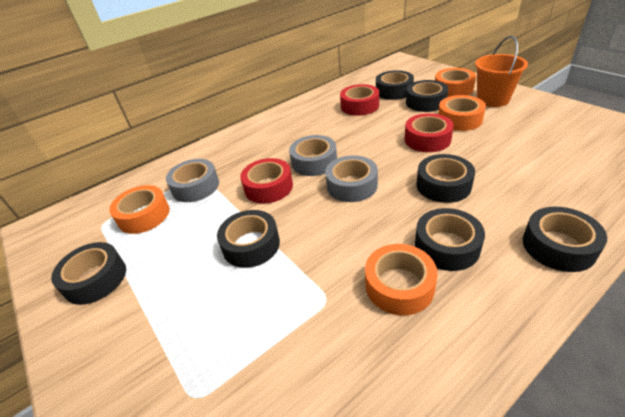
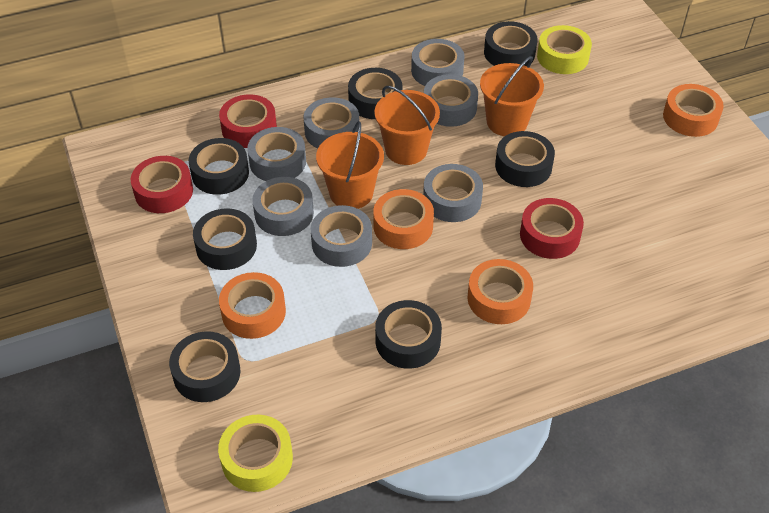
grey tape: [166,159,219,202] [289,135,337,176] [325,155,378,202] = 3 -> [247,127,306,181] [252,177,314,236] [304,97,359,148] [311,205,372,267] [411,39,465,86] [423,164,483,222] [424,74,478,127] = 7
orange bucket: [475,36,528,107] = 1 -> [316,121,384,209] [374,86,440,165] [480,56,544,136] = 3
yellow tape: none = 0 -> [218,415,293,492] [537,25,592,74] = 2

